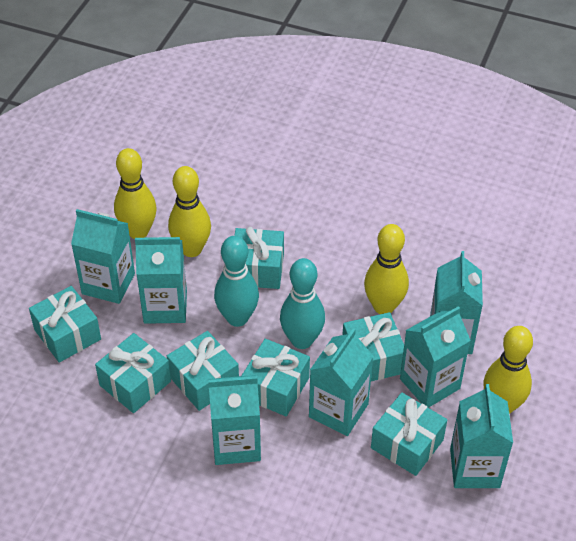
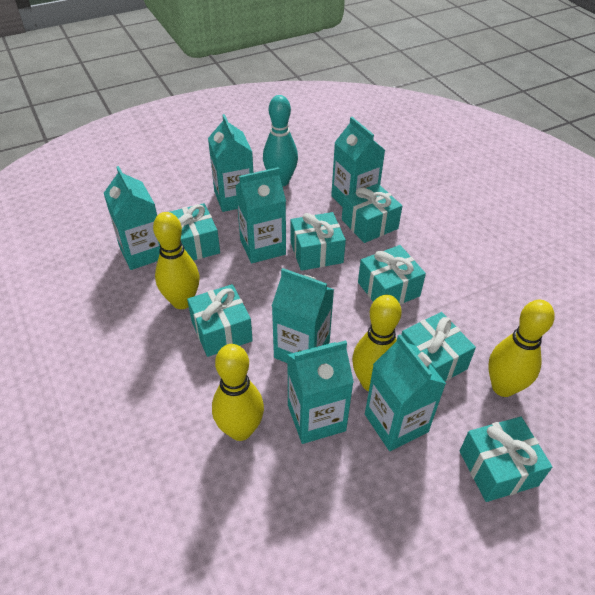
turquoise bowling pin: [214,236,259,327] [280,258,325,349] = 2 -> [263,95,298,187] = 1

